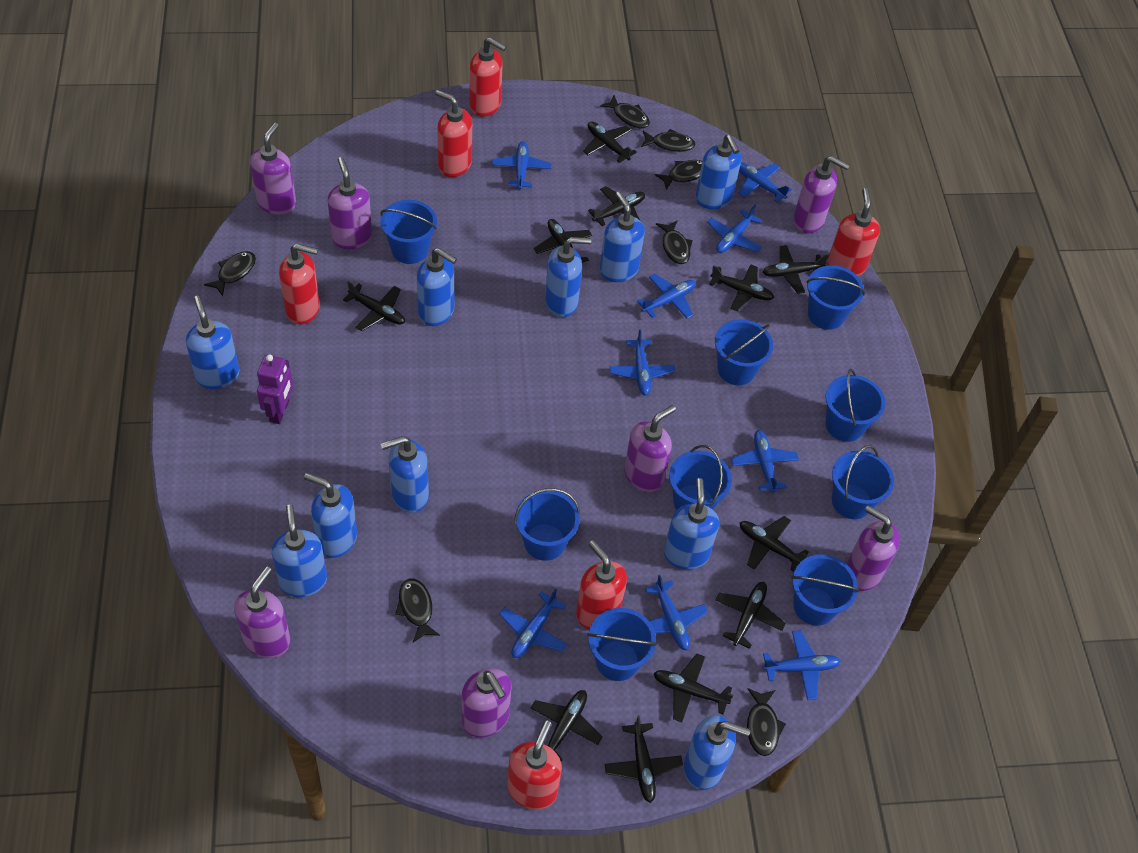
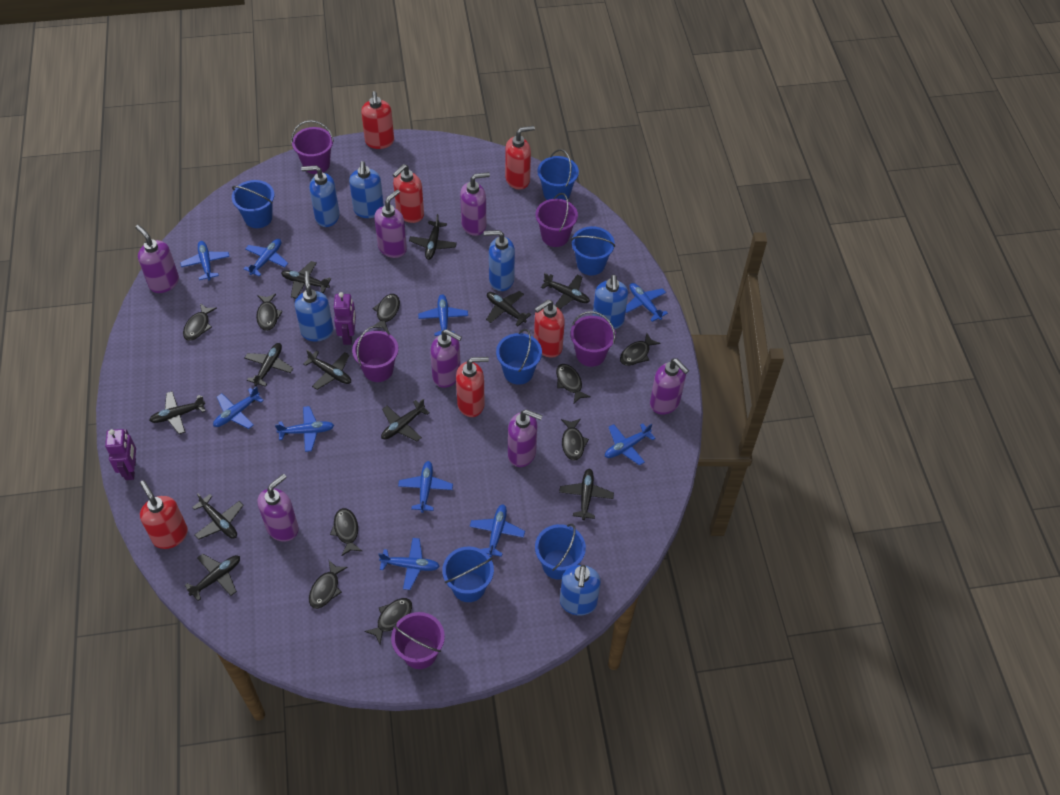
black fish: [204,251,256,296] [395,578,440,642] [600,95,650,128] [641,129,696,152] [655,160,702,190] [656,220,693,264] [747,688,786,756] = 7 -> [183,303,217,341] [256,294,283,331] [309,560,348,609] [330,508,362,556] [364,598,412,644] [372,294,400,332] [556,364,591,403] [561,419,589,461] [620,333,661,366] = 9
blue bucket: [380,200,437,264] [514,488,580,561] [587,608,657,681] [669,445,732,510] [715,319,773,385] [791,554,859,626] [806,265,865,330] [825,369,886,442] [832,445,894,519] = 9 -> [232,180,274,228] [442,547,494,602] [496,329,542,385] [535,524,586,580] [537,149,579,200] [571,226,615,275] = 6
blue plane: [492,141,551,189] [499,589,567,658] [609,330,675,396] [637,274,696,319] [645,575,708,650] [707,205,762,253] [731,430,799,493] [738,162,792,202] [762,630,841,700] = 9 -> [180,241,230,280] [213,386,264,429] [244,239,288,277] [275,406,334,452] [378,538,440,590] [398,461,453,513] [418,294,468,336] [470,504,525,557] [605,423,655,466] [626,283,668,322] = 10
blue soap dispenser: [186,296,239,389] [272,504,327,597] [304,473,357,558] [381,436,429,513] [417,248,457,326] [545,237,591,317] [600,192,645,282] [664,478,719,570] [684,715,751,790] [695,135,741,209] = 10 -> [295,271,334,341] [301,165,339,227] [349,161,384,218] [484,230,515,291] [560,565,601,615] [593,275,628,329] = 6
purple bucket: none = 0 -> [291,120,334,174] [352,325,398,382] [391,612,445,669] [536,193,578,247] [570,311,616,367] = 5
purple robot: [257,354,293,424] = 1 -> [105,429,136,480] [334,292,356,345] = 2

